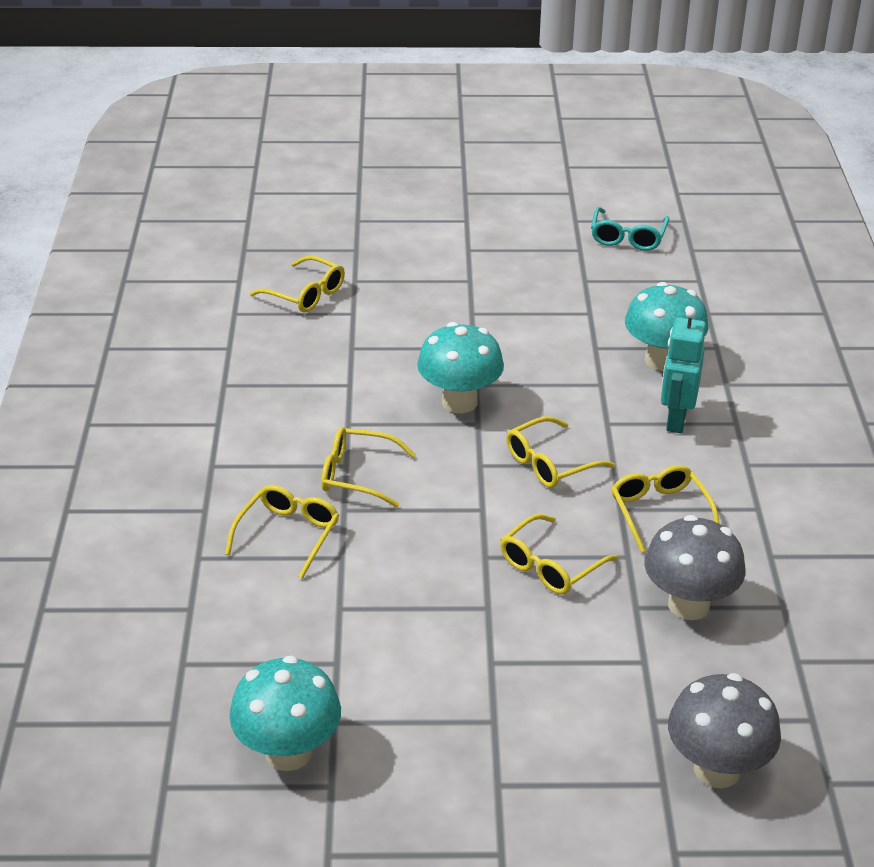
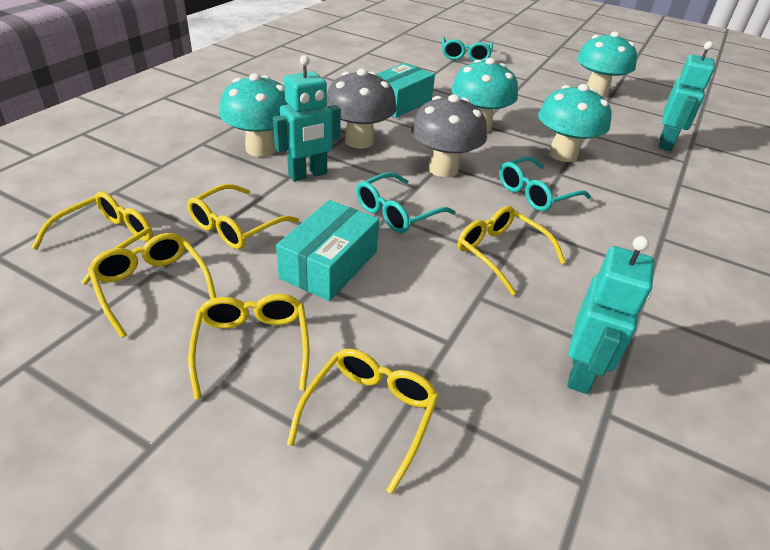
turquoise box: none = 0 -> [276,200,379,301] [377,63,435,118] = 2
turquoise glasses: [591,207,669,251] = 1 -> [356,172,456,234] [442,37,493,61] [499,156,591,211] = 3
turquoise mushroom: [229,656,341,771] [417,322,504,413] [625,282,708,371] = 3 -> [219,73,288,157] [451,58,518,132] [538,84,611,162] [577,31,637,98] = 4
turquoise robot: [661,308,706,433] = 1 -> [273,55,341,182] [567,236,655,394] [659,41,715,151] = 3

